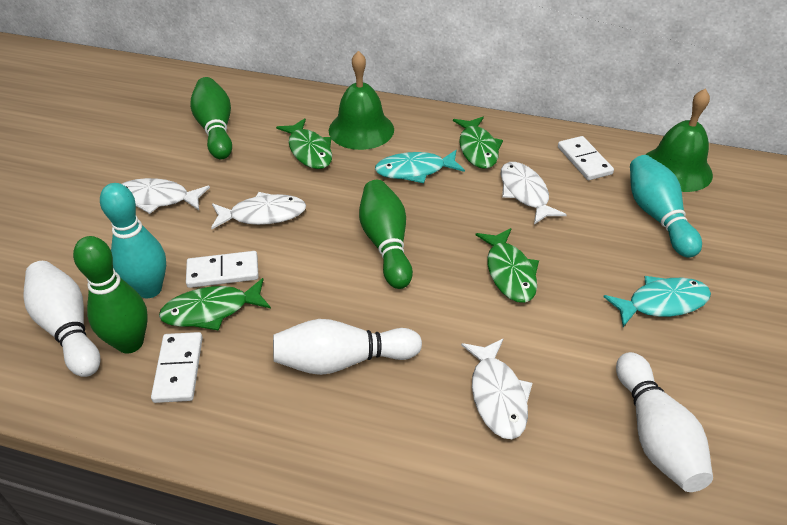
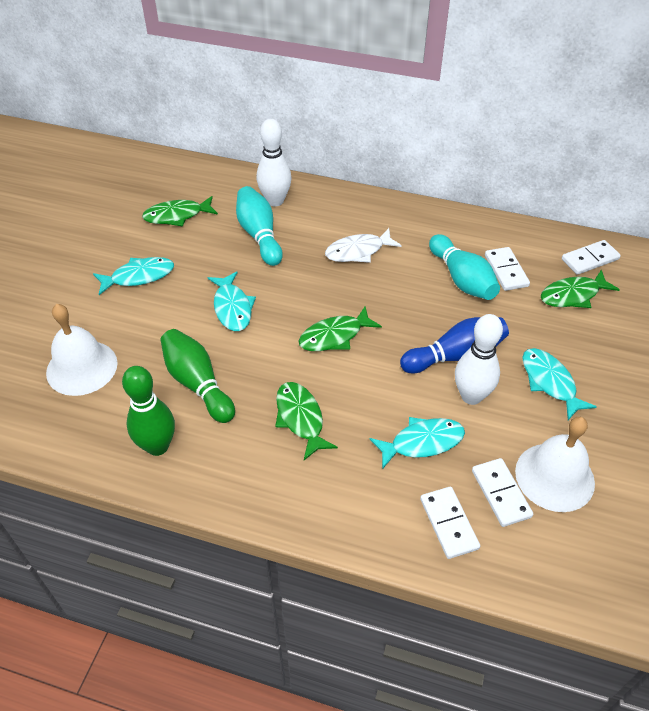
blue bowling pin: none = 0 -> [400,317,509,374] = 1
green bell: [329,51,394,150] [645,88,713,192] = 2 -> none = 0
green bowling pin: [73,236,148,354] [190,77,232,159] [359,180,413,289] = 3 -> [122,366,175,456] [161,329,235,423] = 2
turquoise fish: [375,150,465,183] [603,276,711,327] = 2 -> [93,257,174,295] [208,271,256,331] [369,417,465,469] [522,348,597,420] = 4
white bell: none = 0 -> [46,304,118,396] [515,417,595,512] = 2
white bowling pin: [23,261,101,377] [273,319,422,375] [616,352,713,492] = 3 -> [257,119,291,206] [455,314,503,405] = 2
white domino: [151,332,203,403] [186,251,259,288] [558,136,614,180] = 3 -> [420,487,480,559] [472,458,533,527] [485,247,530,291] [562,240,621,275] = 4
white fish: [122,178,210,214] [211,192,306,229] [461,338,533,439] [500,162,567,224] = 4 -> [325,228,402,263] = 1

